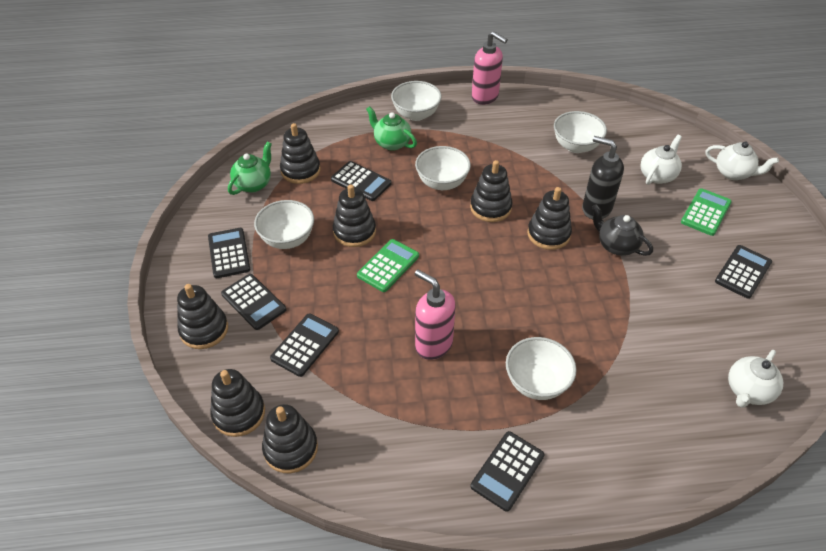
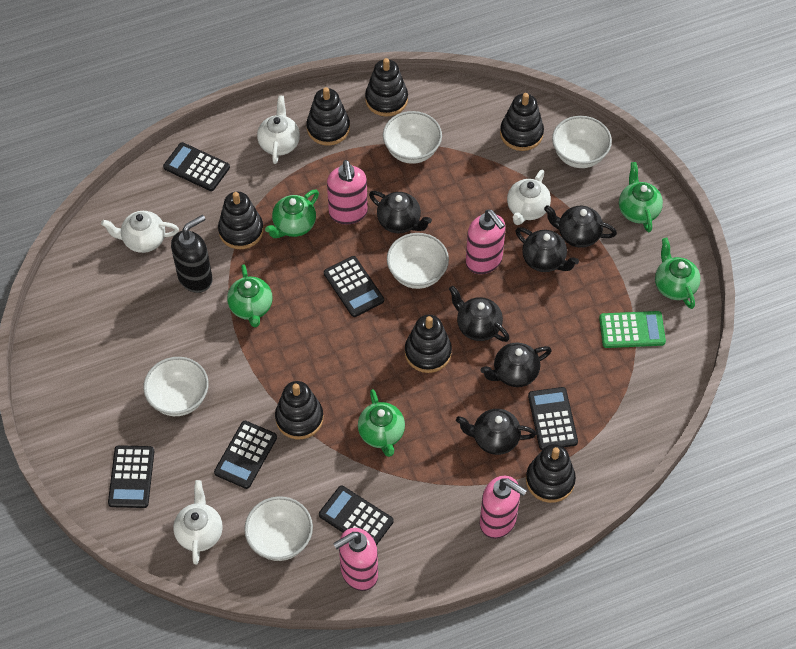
black teapot: [592,204,653,256] = 1 -> [369,191,432,233] [449,286,509,342] [456,409,536,455] [481,343,552,387] [515,227,579,272] [544,205,617,248] = 6
green calculator: [357,239,419,292] [681,188,732,236] = 2 -> [599,311,666,348] = 1
green teapot: [228,142,272,195] [366,106,417,151] = 2 -> [227,264,273,328] [265,190,319,238] [358,389,405,457] [619,162,663,232] [655,238,701,309] = 5
pink soap dispenser: [415,269,456,360] [472,31,508,105] = 2 -> [327,160,368,225] [333,528,378,591] [466,210,506,274] [480,476,527,539] = 4
white teapot: [641,135,682,185] [706,141,779,180] [728,350,783,408] = 3 -> [101,211,179,253] [173,480,223,565] [257,96,300,164] [507,169,551,225] = 4

